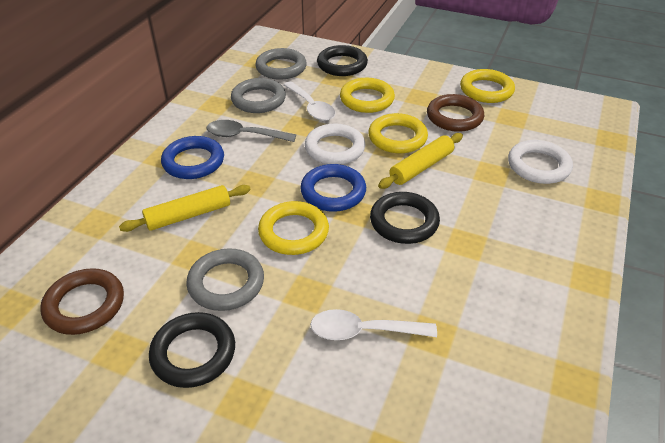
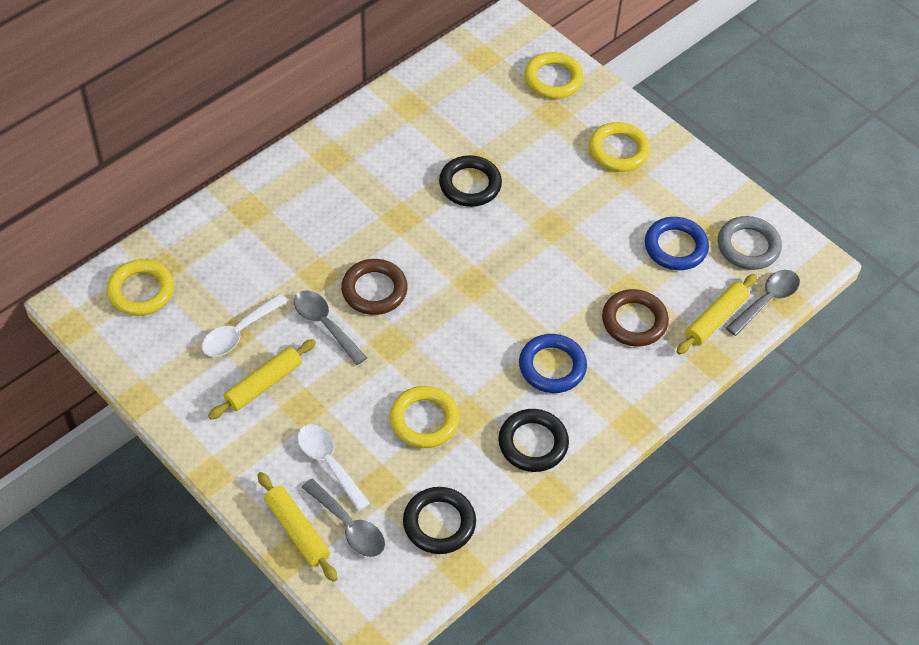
grey ring: [186,248,264,311] [231,78,286,113] [255,48,307,80] = 3 -> [718,216,782,270] = 1
grey spoon: [206,120,296,142] = 1 -> [294,290,367,365] [302,478,385,557] [726,270,800,336] = 3
white ring: [305,123,365,165] [508,140,573,184] = 2 -> none = 0
yellow rolling pin: [119,185,251,232] [378,133,463,189] = 2 -> [208,339,316,420] [257,472,338,582] [676,274,757,355] = 3

